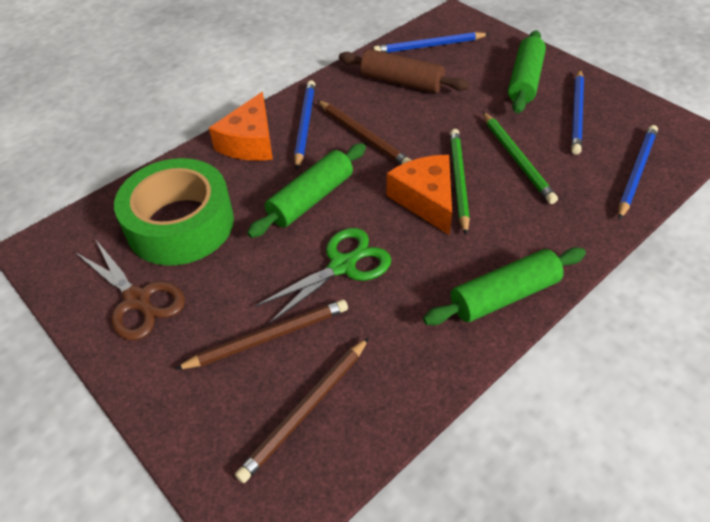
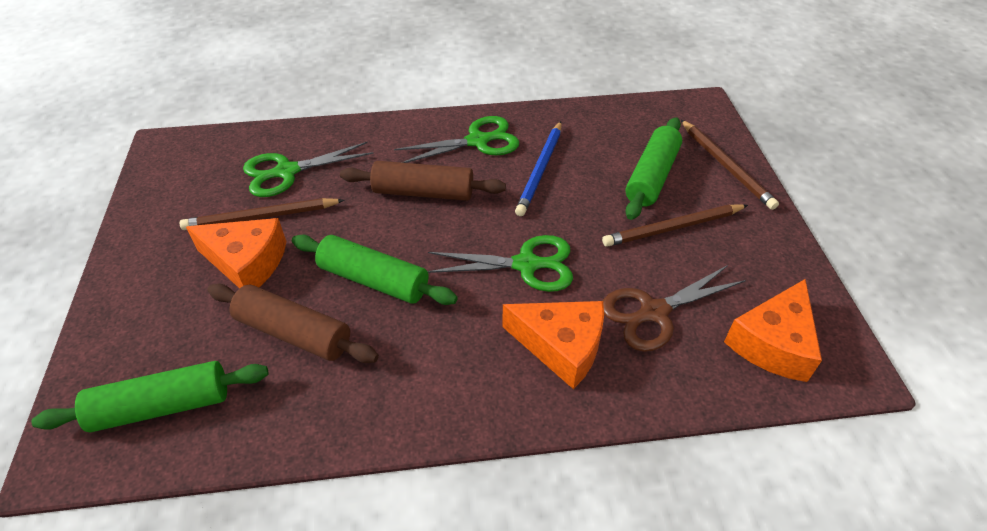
blue pencil: [294,80,315,170] [373,32,489,53] [571,70,584,155] [618,125,658,220] = 4 -> [515,121,562,216] = 1
brown rolling pin: [339,49,469,93] = 1 -> [207,283,379,363] [340,161,506,201] = 2
green pencil: [450,129,470,235] [483,112,558,204] = 2 -> none = 0
green scissors: [254,228,391,324] = 1 -> [243,142,374,197] [394,116,519,163] [428,235,573,292] = 3
green tape: [114,158,234,266] = 1 -> none = 0
orange cheese: [209,92,273,161] [386,155,452,235] = 2 -> [186,218,287,288] [502,301,604,389] [724,279,822,382] = 3

